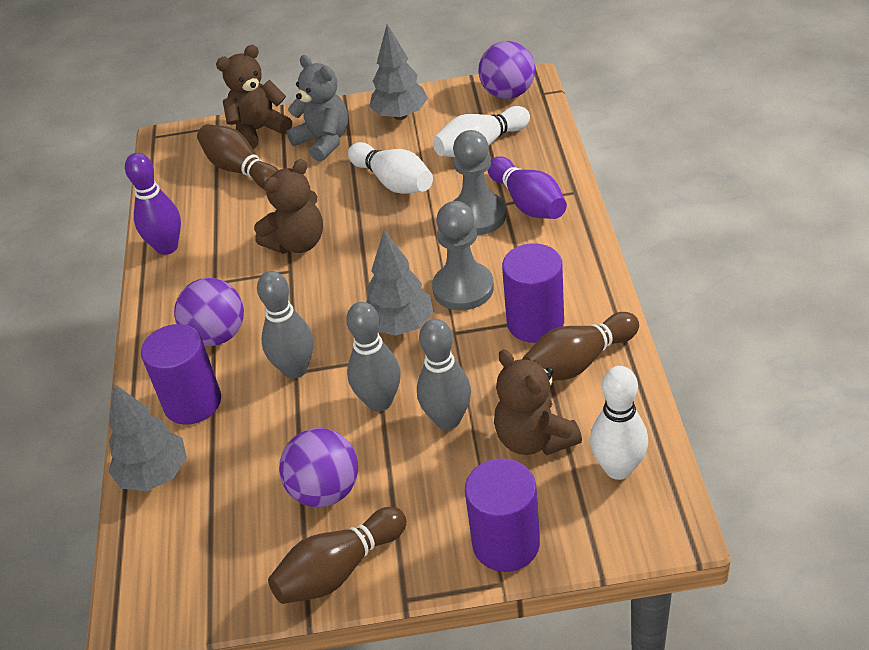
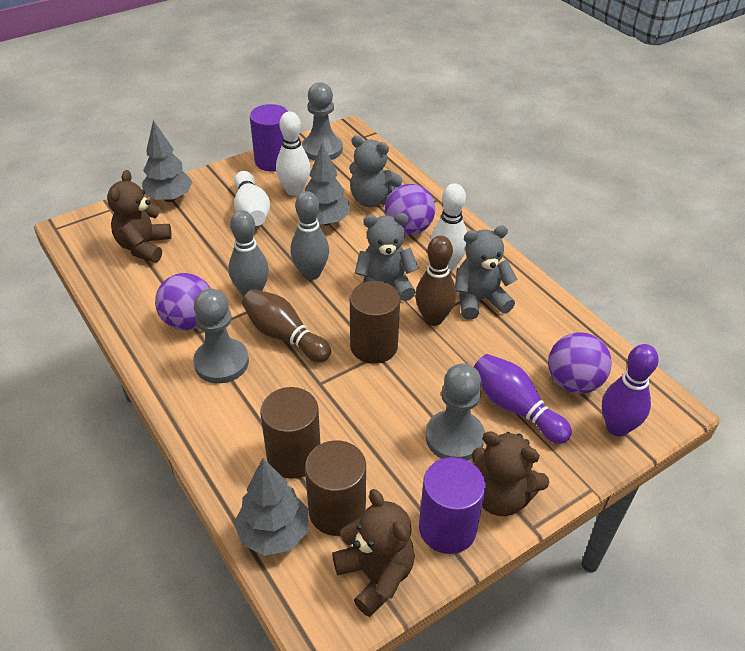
brown bowling pin: [197,124,278,189] [268,507,406,604] [522,312,639,381] = 3 -> [242,289,331,362] [415,236,456,326] = 2
brown cylinder: none = 0 -> [260,387,320,479] [305,440,366,536] [350,281,400,364] = 3
grey bowling pin: [257,271,313,379] [346,302,401,412] [417,319,471,430] = 3 -> [229,210,269,297] [290,191,329,280] = 2
grey pawn: [432,201,494,310] [453,130,506,235] = 2 -> [193,289,249,383] [302,82,343,161] [426,363,485,461] = 3
grey teddy bear: [286,55,348,162] = 1 -> [349,135,402,207] [355,213,419,301] [455,226,518,320] = 3
purple cylinder: [141,324,221,425] [465,459,540,572] [502,243,564,343] = 3 -> [250,104,288,171] [419,457,486,554] = 2

